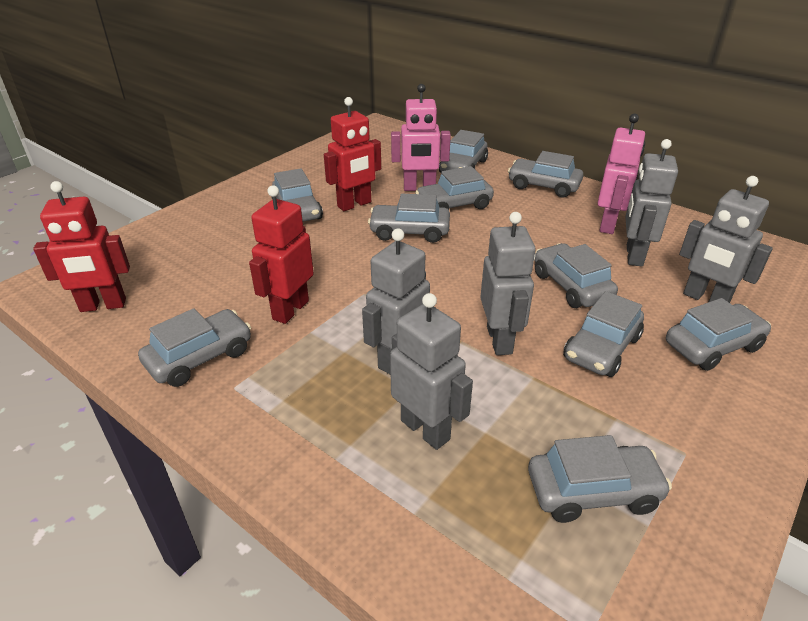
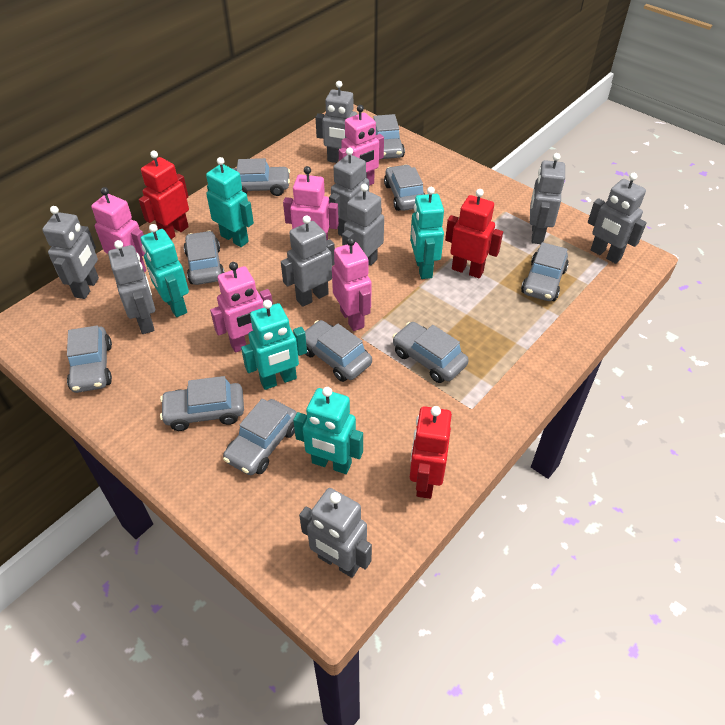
grey robot: [362,229,430,375] [390,293,473,450] [480,212,536,355] [625,139,678,267] [679,176,773,303] = 5 -> [42,206,99,299] [108,240,155,334] [281,215,335,307] [299,488,372,578] [315,81,357,163] [329,147,369,236] [342,184,384,266] [530,153,565,244] [588,173,647,264] = 9
pink robot: [391,84,451,191] [598,114,645,234] = 2 -> [91,187,146,273] [210,262,273,353] [283,166,339,240] [332,237,372,331] [339,105,384,186] = 5
turquoise robot: none = 0 -> [141,224,189,317] [206,157,254,247] [241,300,307,390] [293,387,363,474] [410,187,444,279] = 5

